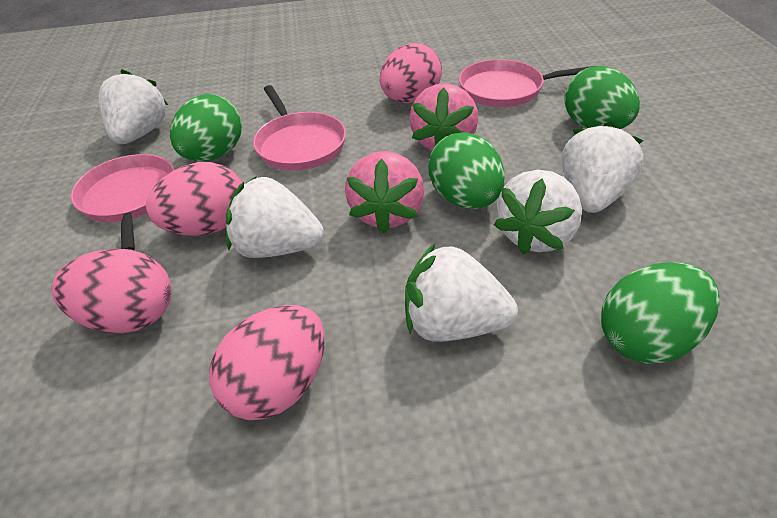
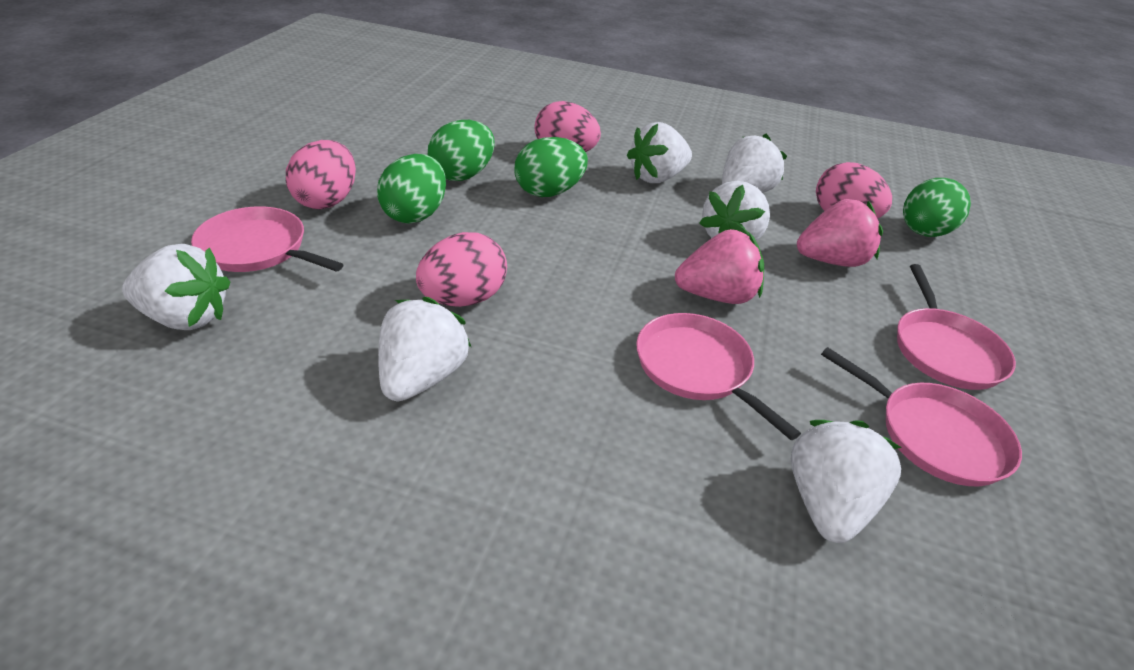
pink pan: [71,154,174,250] [253,85,346,171] [459,59,593,107] = 3 -> [191,206,344,272] [636,313,801,440] [821,347,1022,486] [897,264,1016,390] = 4
white strawberry: [99,69,168,144] [226,176,324,258] [405,244,518,342] [494,170,582,255] [562,121,644,213] = 5 -> [122,244,230,330] [378,297,471,401] [627,122,692,183] [699,181,770,241] [722,134,787,193] [791,420,902,543] = 6

